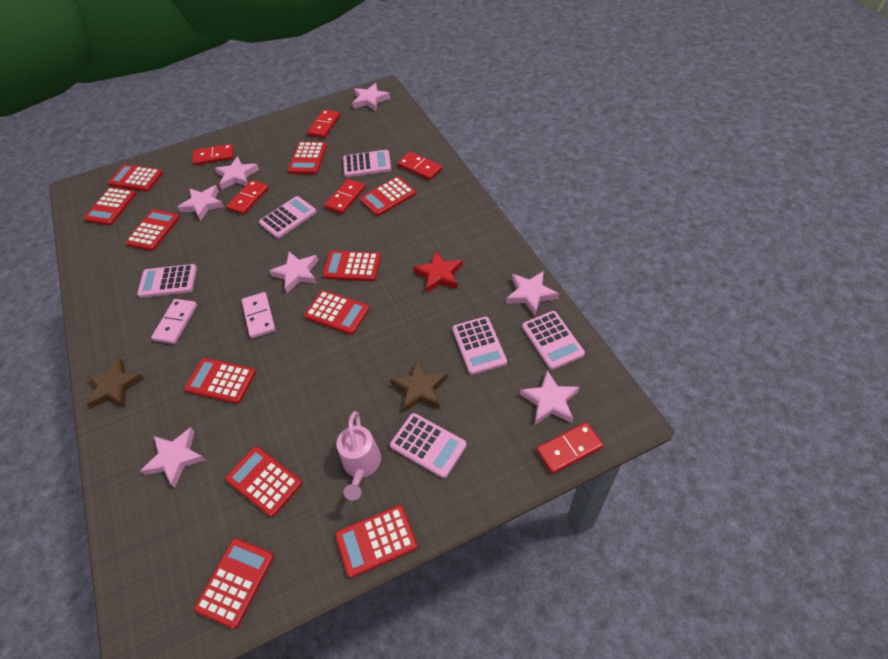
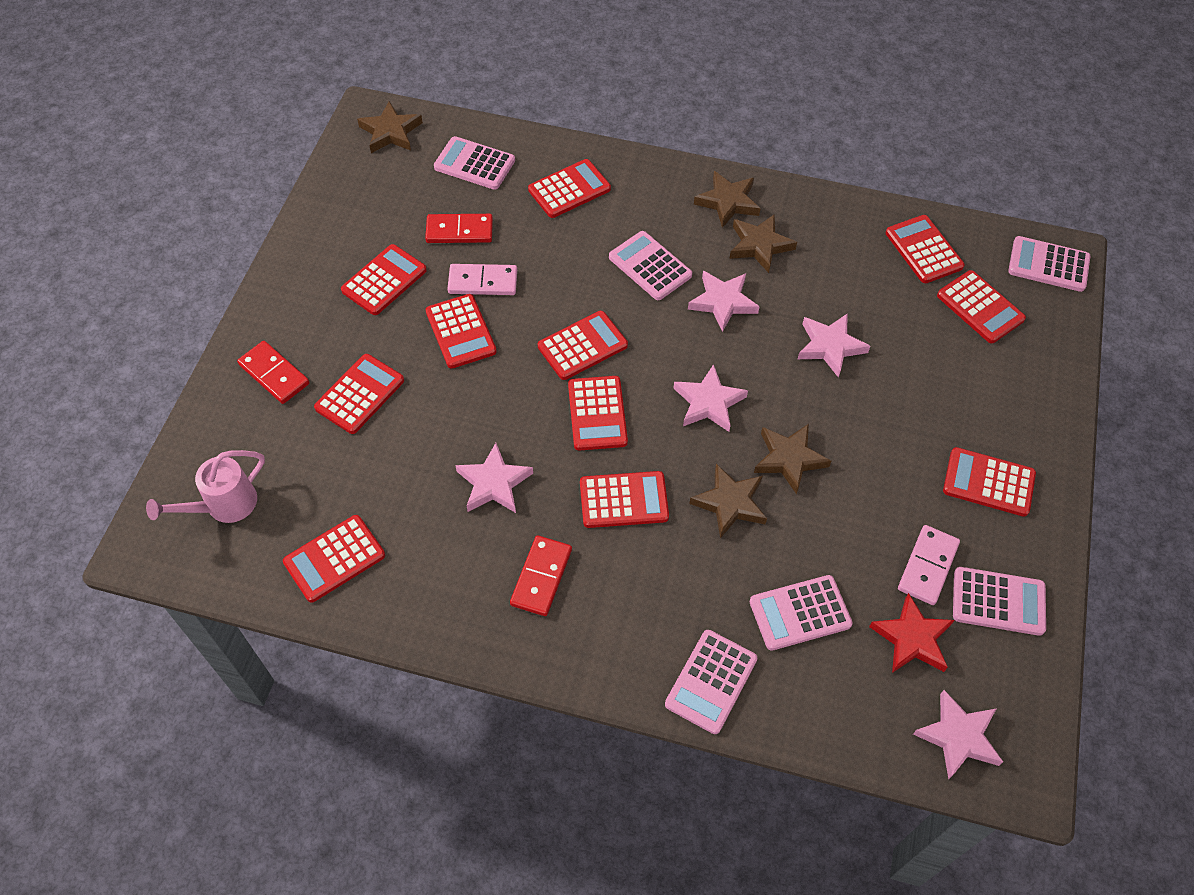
brown star: [86,358,145,408] [390,359,448,412] = 2 -> [357,101,423,153] [689,464,767,538] [694,171,761,228] [729,214,797,273] [754,424,831,494] = 5
pink star: [140,427,206,488] [178,185,224,221] [215,156,259,189] [269,252,318,293] [352,83,390,111] [506,271,559,316] [520,370,579,424] = 7 -> [455,443,533,513] [673,364,748,432] [688,271,760,332] [798,313,870,378] [913,690,1003,779] = 5
red domino: [192,144,234,165] [226,180,269,215] [307,110,340,138] [324,179,365,214] [397,152,442,180] [536,422,603,474] = 6 -> [237,341,309,404] [425,214,493,243] [510,535,572,616] = 3

